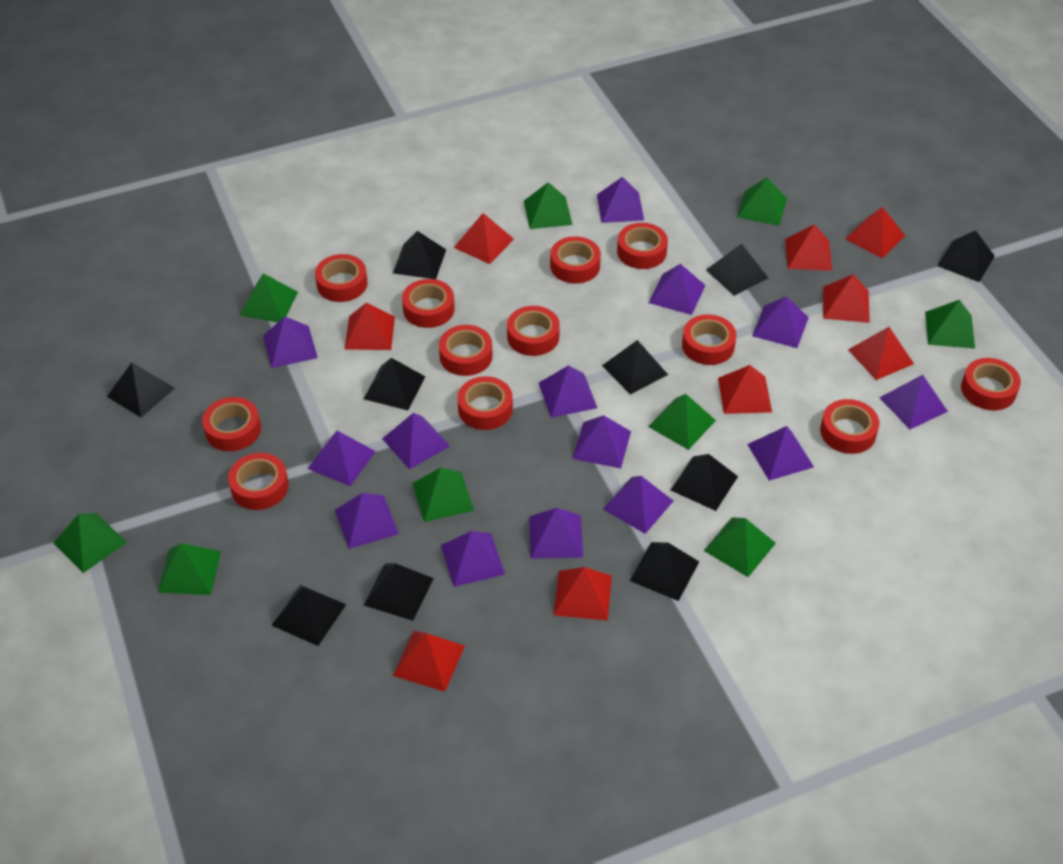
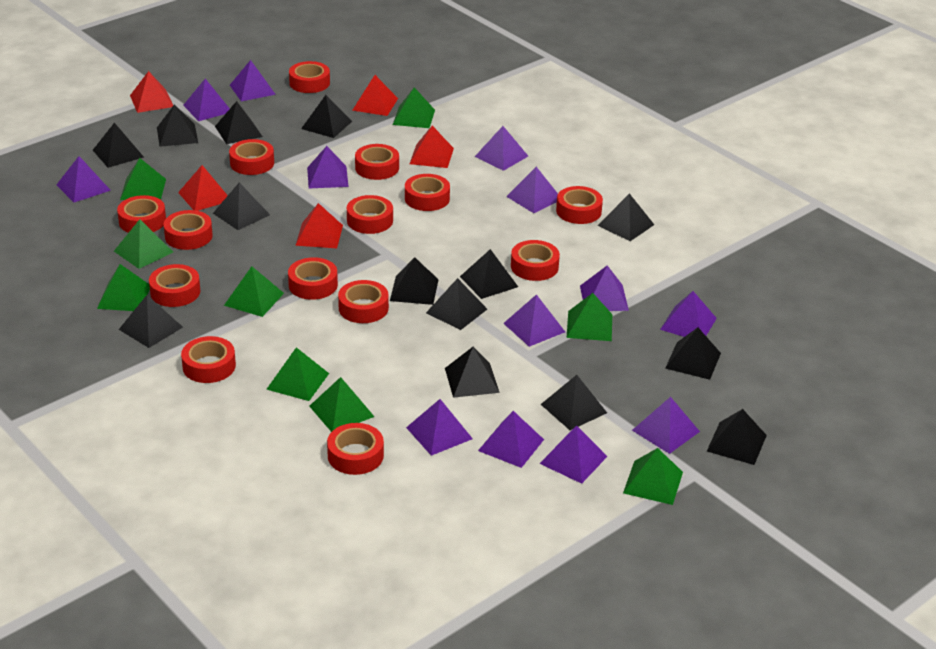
black pyramid: [107,363,175,417] [271,585,346,646] [364,358,425,410] [364,563,434,621] [393,231,446,279] [602,340,668,395] [630,542,699,601] [671,454,738,511] [706,244,768,296] [937,230,995,282] = 10 -> [93,123,144,168] [119,295,183,348] [157,104,198,147] [213,182,270,230] [215,101,263,144] [301,95,352,138] [390,257,439,305] [426,278,487,330] [445,347,500,398] [460,249,518,299] [541,375,607,430] [597,193,654,241] [665,328,721,380] [707,409,767,465] = 14
purple pyramid: [263,316,318,368] [307,431,376,486] [335,493,399,549] [382,413,450,469] [441,531,505,587] [529,508,583,559] [539,365,597,418] [572,415,631,468] [597,177,644,223] [603,476,673,534] [649,264,706,315] [747,426,814,481] [752,296,809,348] [879,375,948,429] = 14 -> [56,156,111,202] [183,79,230,121] [230,60,276,101] [307,146,349,188] [406,399,473,456] [475,126,528,171] [478,411,544,468] [503,294,565,347] [506,167,558,213] [539,425,608,484] [580,265,629,311] [632,397,700,454] [660,291,717,337] = 13
red pyramid: [345,303,395,350] [393,631,465,692] [454,213,514,264] [554,567,612,621] [718,365,772,414] [785,224,832,271] [823,274,870,323] [845,207,905,258] [848,327,914,380] = 9 -> [130,71,173,113] [178,165,228,211] [295,203,343,248] [352,75,398,116] [410,126,454,168] = 5
red tape: [202,397,261,451] [228,453,289,510] [315,254,368,302] [402,279,455,328] [439,325,493,376] [457,376,513,430] [507,306,560,356] [550,236,601,284] [617,223,668,269] [682,314,737,365] [820,399,879,454] [961,358,1021,410] = 12 -> [117,195,166,233] [149,264,200,307] [164,210,213,250] [181,336,236,383] [229,139,274,175] [288,257,338,300] [289,61,330,93] [327,423,384,475] [338,280,389,323] [347,195,393,234] [355,144,399,180] [405,174,450,211] [511,240,560,281] [556,186,603,224] = 14

